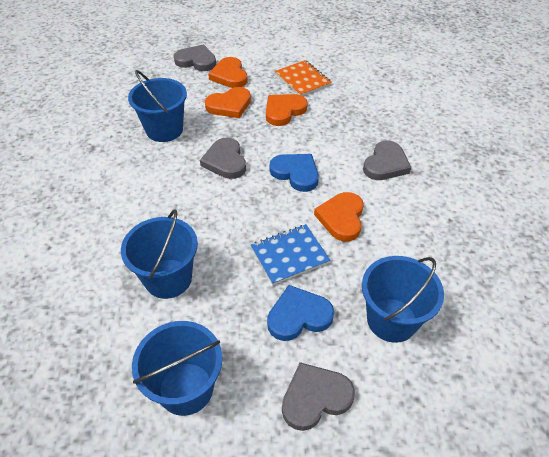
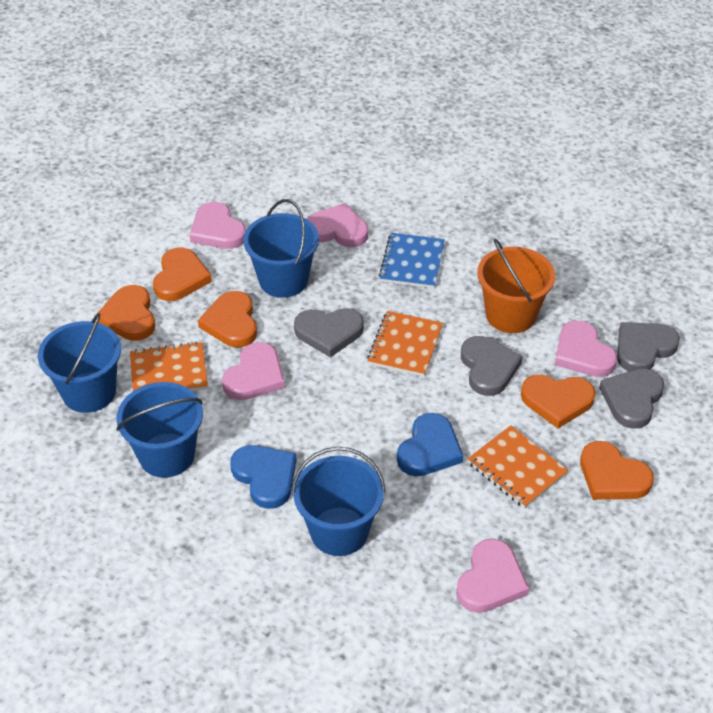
orange bucket: none = 0 -> [477,239,555,333] = 1
orange heart: [205,87,251,118] [208,57,248,88] [266,94,308,126] [314,192,364,241] = 4 -> [97,285,155,341] [153,247,212,301] [198,291,257,347] [521,374,596,428] [580,441,654,500] = 5
orange notebook: [275,60,332,96] = 1 -> [130,342,208,391] [367,311,443,377] [467,425,568,508] = 3
pink heart: none = 0 -> [190,202,246,249] [222,342,285,400] [307,203,368,247] [456,539,529,613] [554,320,617,377] = 5

